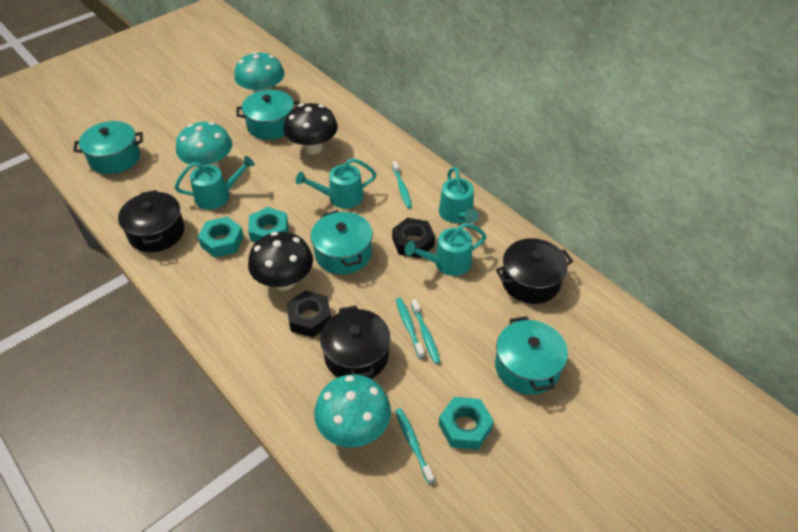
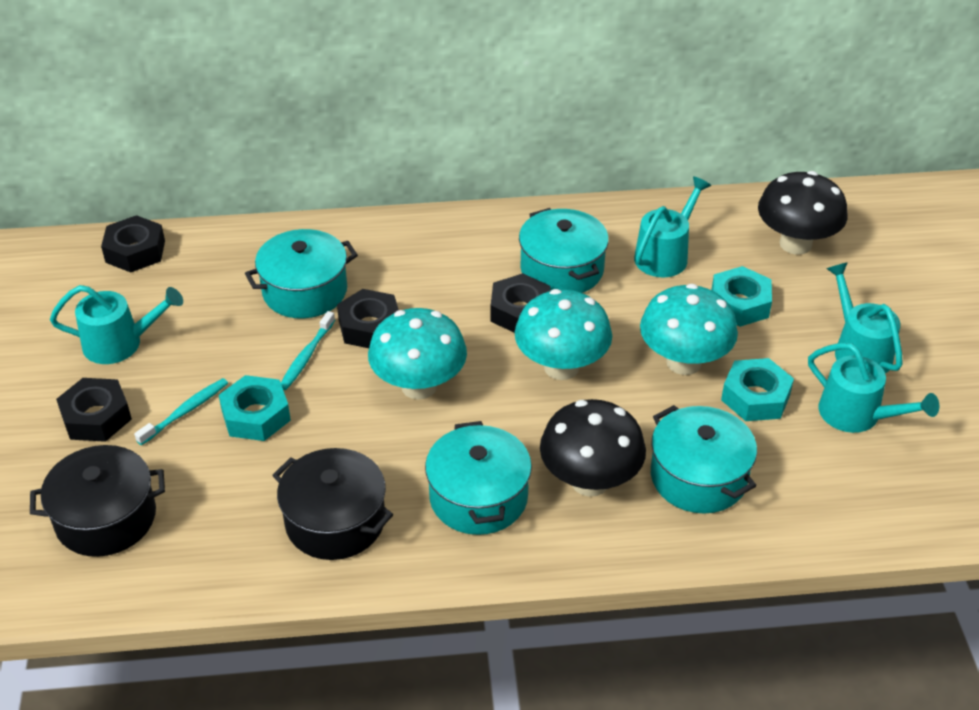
black nut: [286,290,331,337] [392,218,435,258] = 2 -> [56,378,132,442] [101,215,165,273] [337,289,399,348] [491,273,550,333] = 4
black pot: [118,190,184,252] [320,305,390,379] [496,238,573,304] = 3 -> [30,445,165,557] [272,448,393,560] = 2
turquoise toothbrush: [392,161,412,208] [395,408,434,484] [396,298,425,358] [411,299,440,364] = 4 -> [134,378,228,445] [281,311,335,390] = 2

